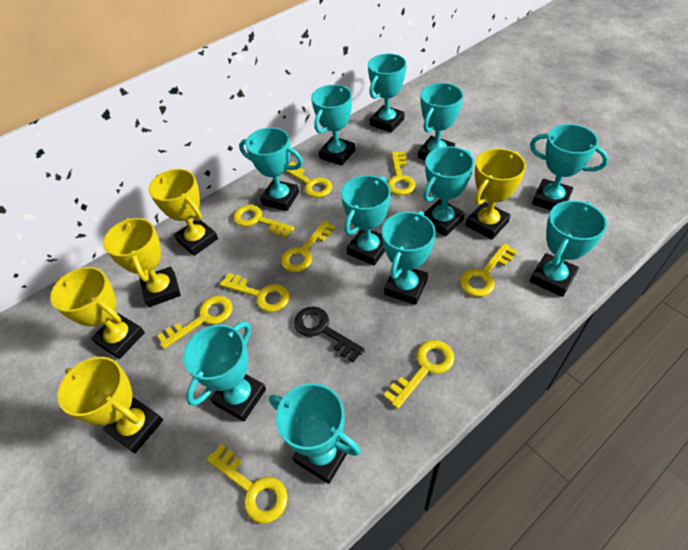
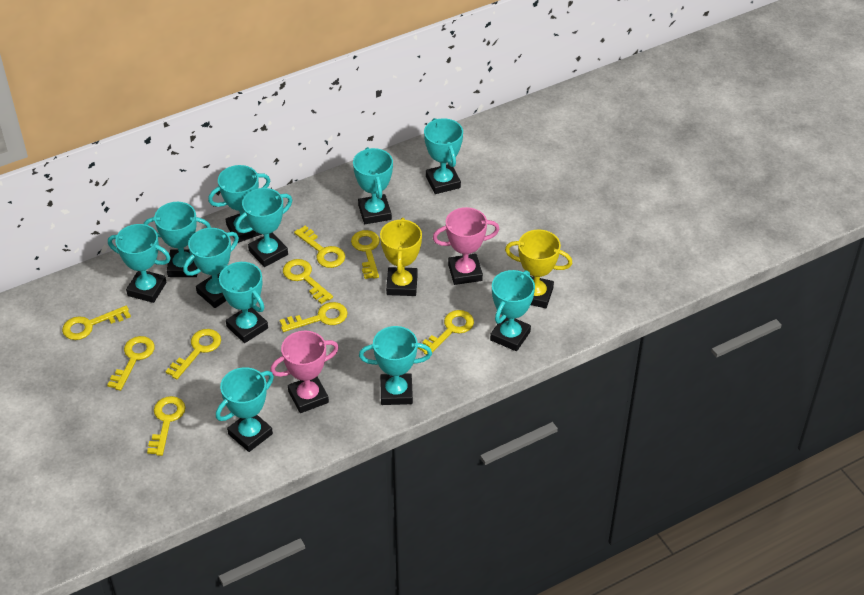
black key: [294,306,365,362] = 1 -> none = 0
pink trophy: none = 0 -> [270,331,339,413] [433,207,500,285] = 2
yellow trophy: [50,267,145,359] [57,357,163,453] [103,218,181,307] [149,169,218,256] [466,148,526,239] = 5 -> [380,218,422,296] [505,230,572,308] = 2

